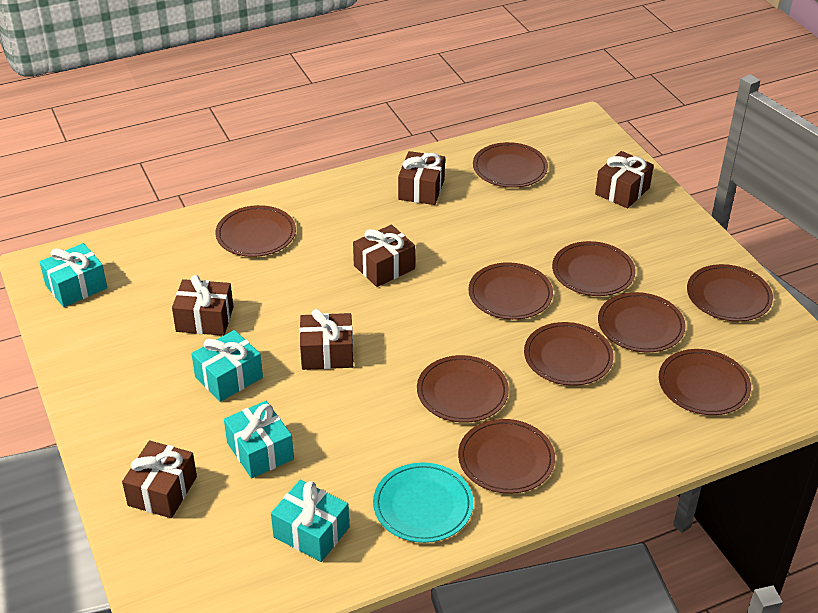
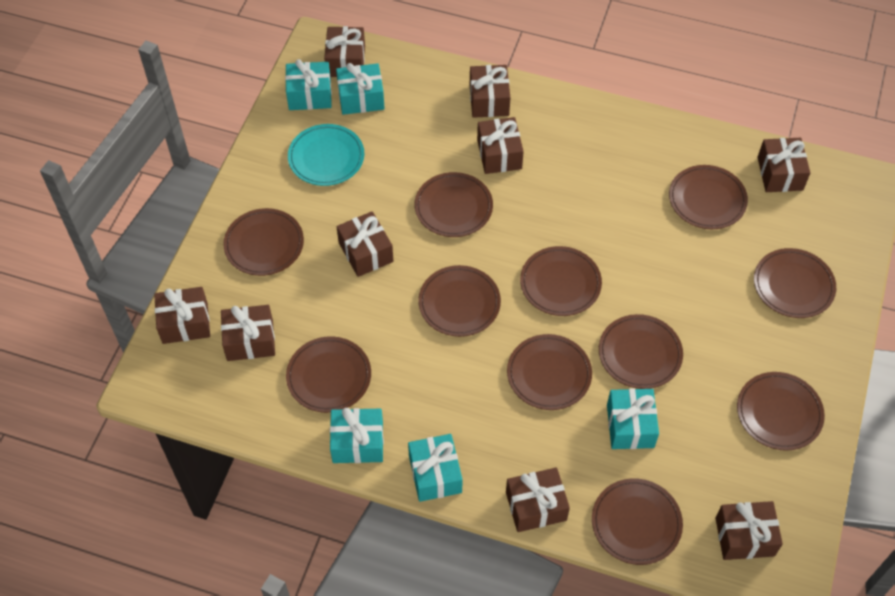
brown gift: [122,440,197,518] [172,275,233,336] [299,309,353,370] [353,225,415,287] [398,151,445,205] [595,151,654,208] = 6 -> [154,287,210,344] [221,305,275,361] [324,26,365,77] [337,211,393,277] [470,65,510,118] [477,117,524,174] [506,467,570,532] [715,501,783,560] [758,138,810,192] = 9
brown plate: [216,205,296,257] [417,355,509,423] [458,419,555,494] [468,262,553,320] [473,142,548,188] [524,322,614,386] [552,241,636,296] [598,292,686,352] [659,349,751,415] [687,264,773,322] = 10 -> [223,208,304,276] [286,336,371,413] [415,172,493,237] [418,265,501,337] [507,334,592,410] [520,246,602,316] [592,478,683,565] [599,314,683,389] [669,165,748,229] [737,372,825,451] [754,248,836,318] = 11
turquoise gift: [40,243,107,307] [191,330,263,402] [224,401,294,478] [271,480,349,562] = 4 -> [285,59,332,110] [330,408,384,463] [336,63,385,115] [408,434,463,502] [607,388,659,449] = 5

